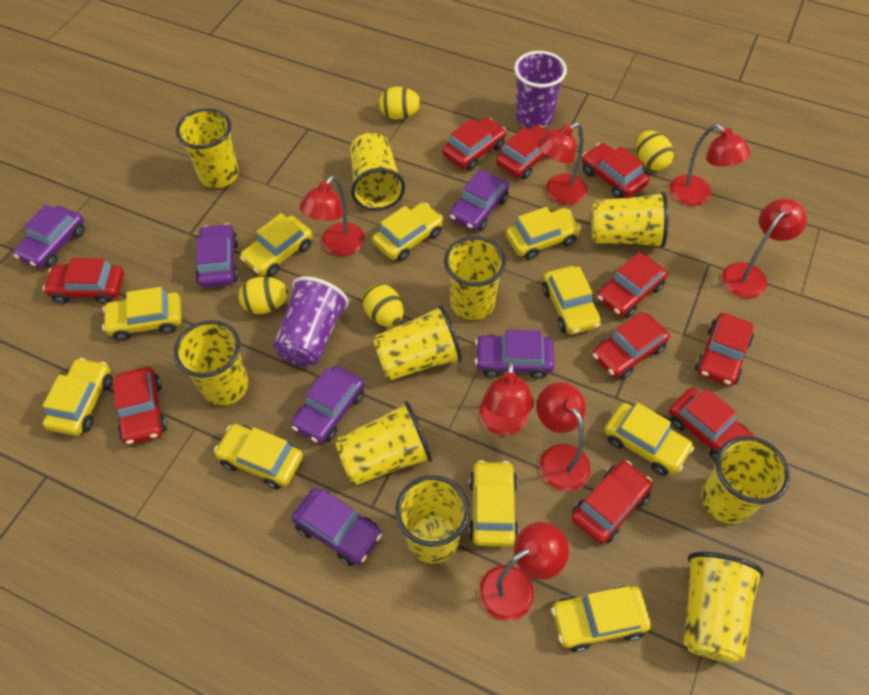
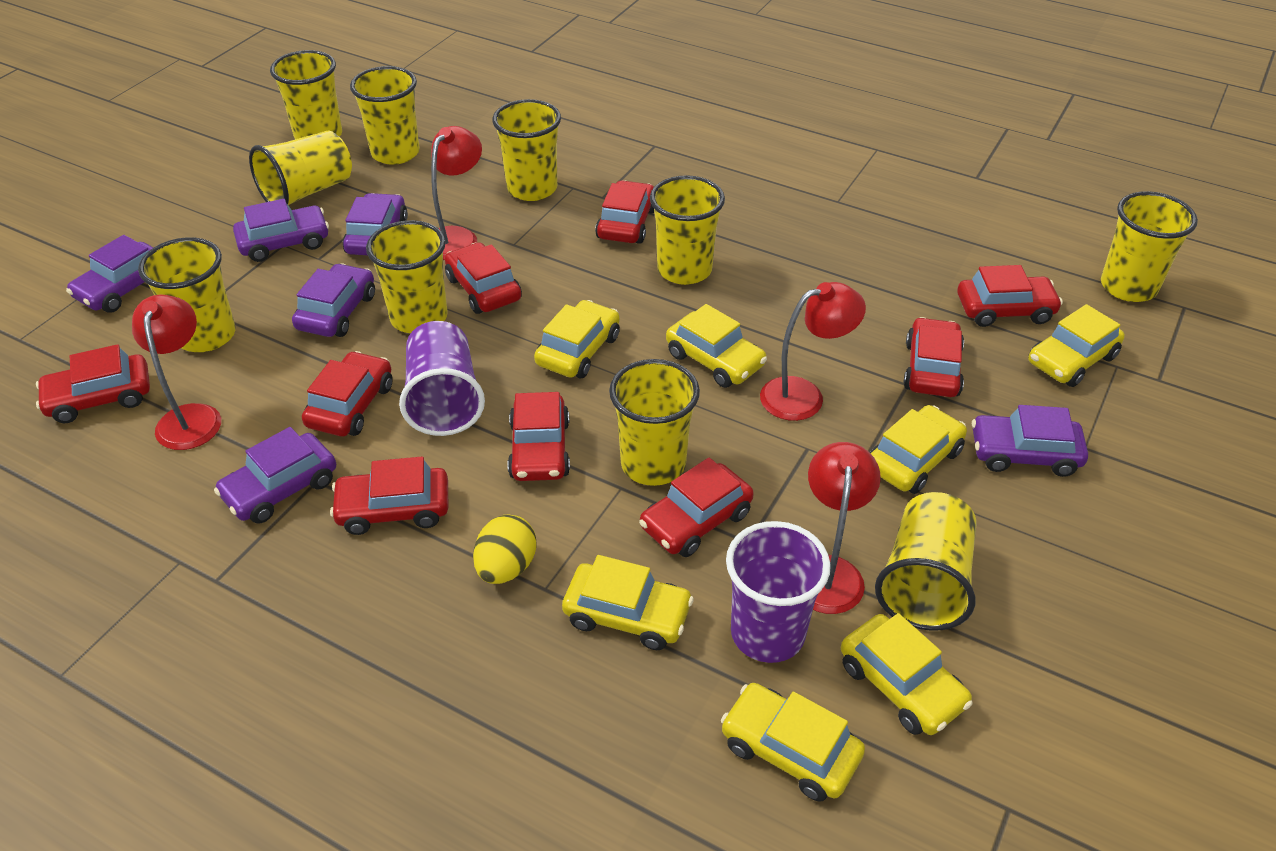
red car: [43,258,124,305] [113,367,167,445] [442,117,506,171] [496,125,549,180] [571,461,653,544] [582,143,649,199] [592,312,670,380] [596,252,667,318] [668,387,755,462] [695,313,754,386] = 10 -> [36,344,150,423] [302,351,393,437] [330,456,448,535] [445,242,522,314] [508,392,570,481] [595,180,654,244] [639,458,754,557] [904,317,964,397] [957,265,1063,327] = 9
red lamp: [300,175,365,256] [479,360,534,436] [479,522,569,621] [537,122,587,205] [537,382,591,491] [669,124,751,206] [722,198,807,299] = 7 -> [132,294,221,450] [431,126,482,260] [760,282,866,421] [808,442,881,614] = 4
yellow car: [43,358,113,436] [102,287,182,341] [214,424,303,489] [240,213,313,277] [372,202,443,262] [469,460,519,547] [506,207,581,260] [542,266,601,335] [551,585,651,652] [604,403,694,476] = 10 -> [534,300,620,378] [562,555,694,650] [666,304,767,388] [721,683,865,802] [841,613,973,735] [870,405,967,494] [1028,304,1125,387] = 7
yellow egg: [238,277,288,314] [363,284,404,327] [379,87,421,120] [636,131,674,171] = 4 -> [473,515,537,584] = 1

